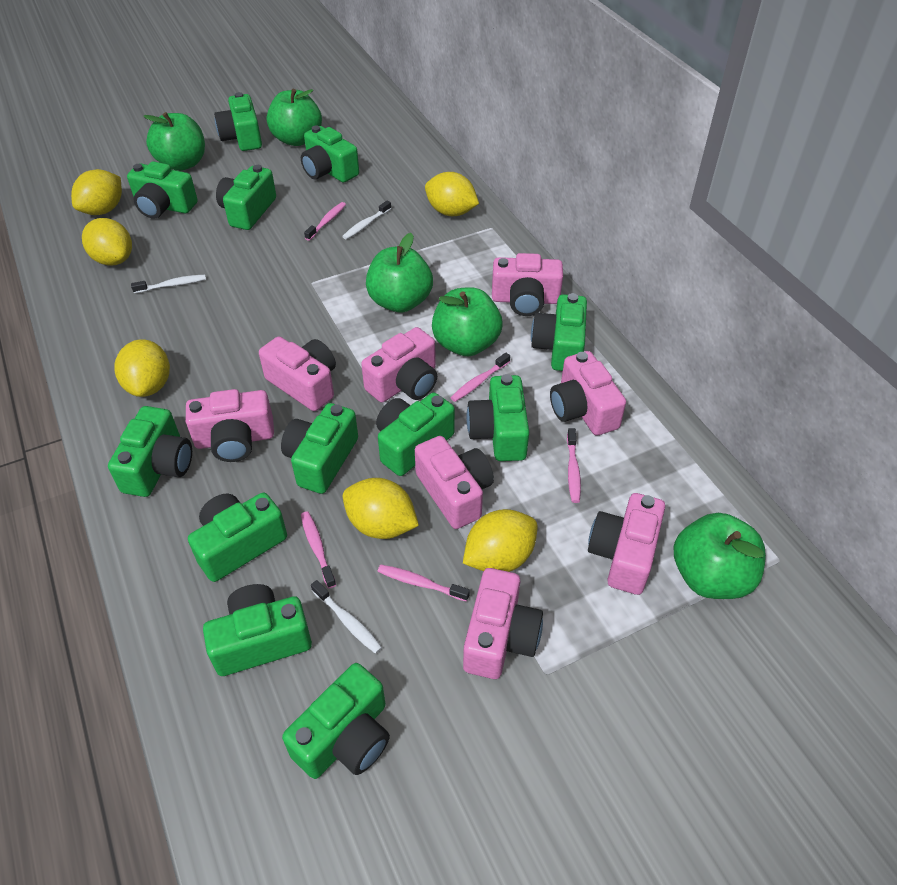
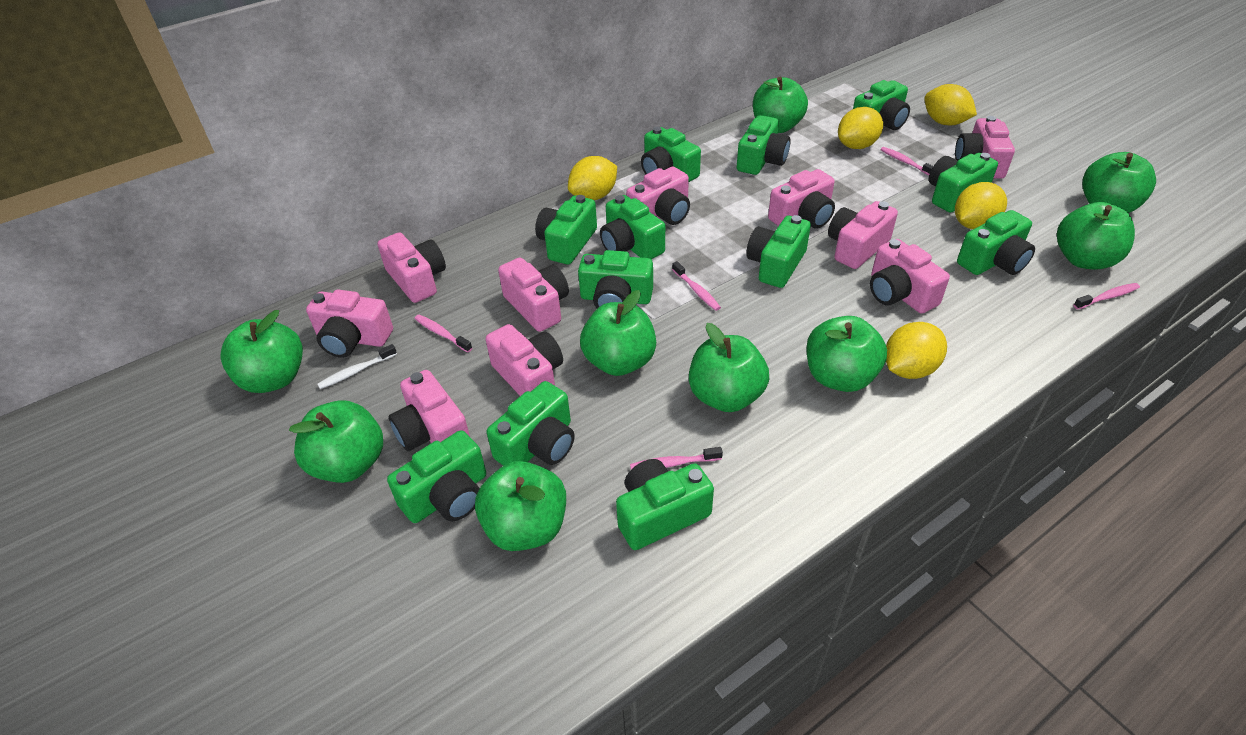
green apple: [143,112,205,171] [267,89,322,146] [366,233,433,313] [432,287,502,356] [674,513,766,599] = 5 -> [220,310,303,393] [289,400,383,483] [475,461,566,551] [580,290,656,376] [689,323,769,412] [753,77,808,133] [806,316,887,392] [1057,202,1135,269] [1082,152,1156,213] = 9
pink camera: [186,389,274,462] [259,336,336,411] [361,327,437,402] [415,436,494,529] [463,568,543,679] [492,253,563,316] [550,351,626,436] [588,493,665,595] = 8 -> [306,289,393,358] [377,232,446,303] [389,370,470,451] [485,324,563,396] [498,258,569,332] [626,167,690,225] [768,169,835,228] [828,201,898,269] [870,239,950,314] [955,116,1015,179] = 10
white toothbrush: [131,274,206,294] [311,580,382,654] [342,200,391,239] = 3 -> [317,344,397,389] = 1
yellow lemon: [71,169,122,215] [82,218,132,266] [115,339,170,397] [343,478,419,539] [425,172,479,216] [463,509,537,572] = 6 -> [568,156,617,200] [838,107,883,149] [886,322,947,379] [924,84,977,125] [955,182,1007,229] = 5

